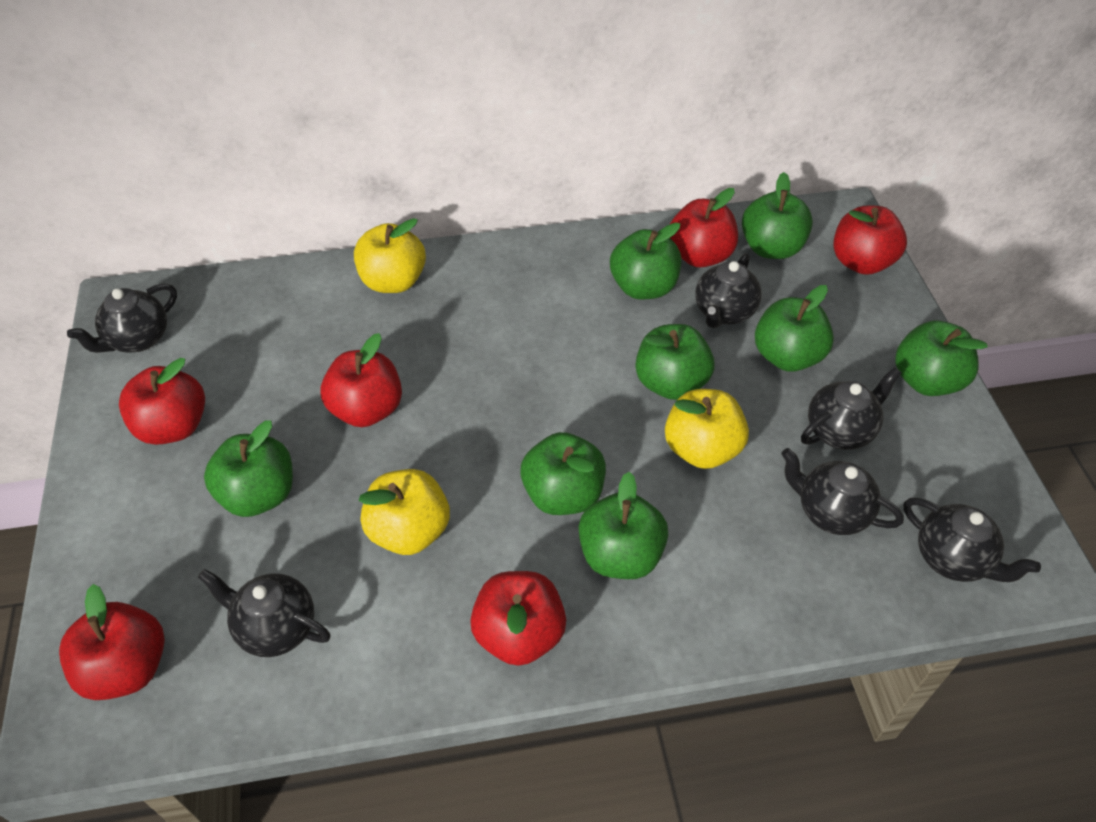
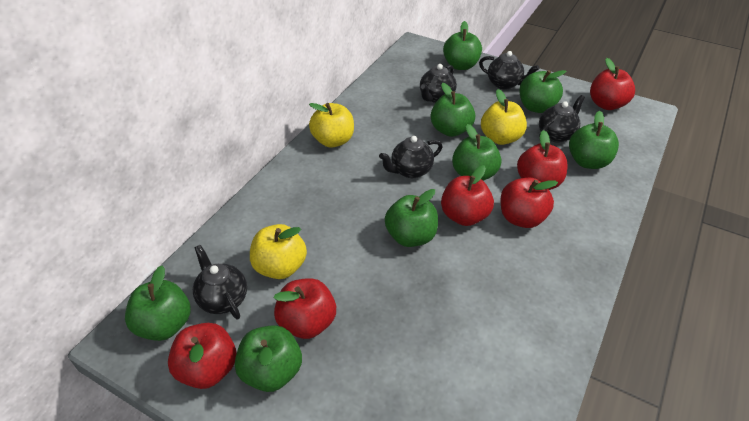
black teapot: [67,283,177,353] [198,569,331,657] [695,253,762,328] [781,448,904,535] [801,367,901,450] [903,498,1041,582] = 6 -> [193,245,247,319] [379,136,443,178] [420,64,457,103] [479,51,539,89] [539,95,585,143] = 5

